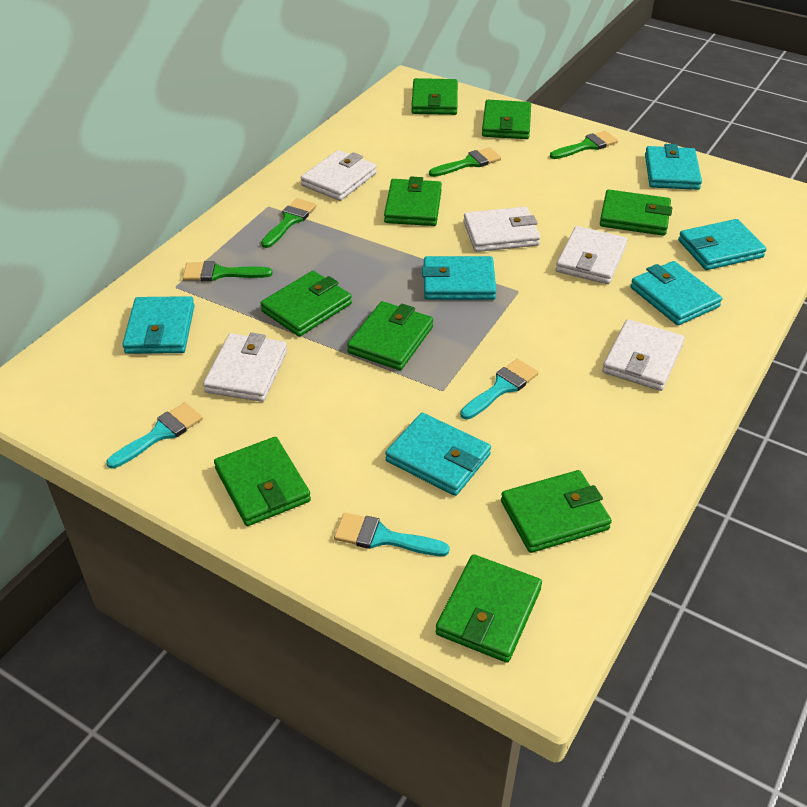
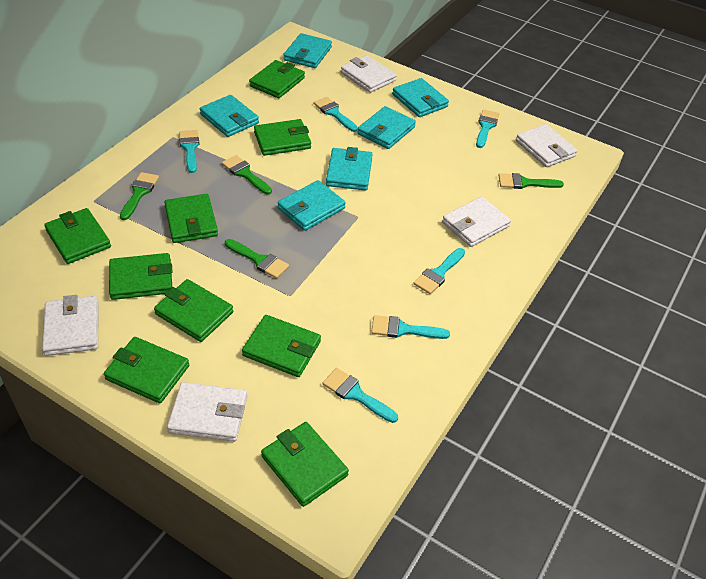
turquoise brush: [106,402,203,469] [334,513,450,556] [460,359,539,419] = 3 -> [179,130,199,173] [313,97,358,132] [322,368,398,423] [371,315,450,339] [413,248,465,294] [476,110,499,148] = 6

